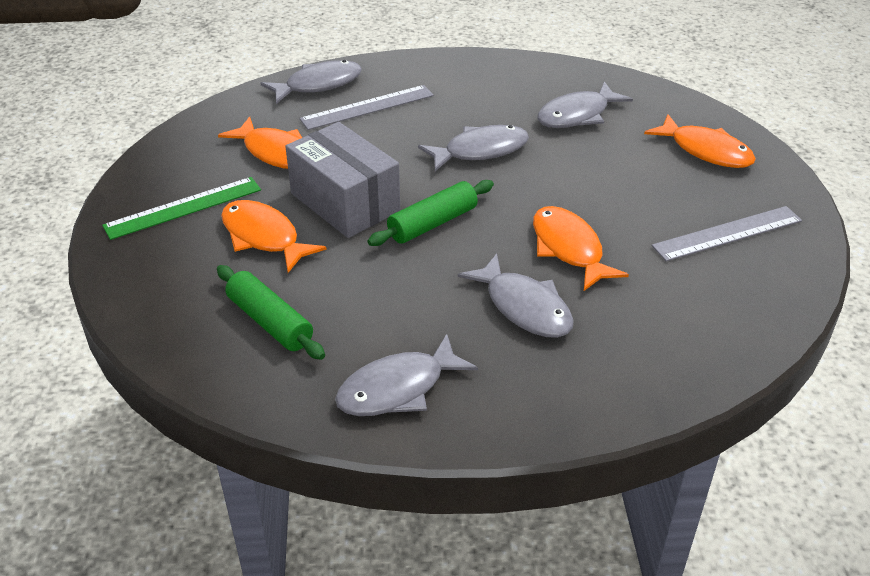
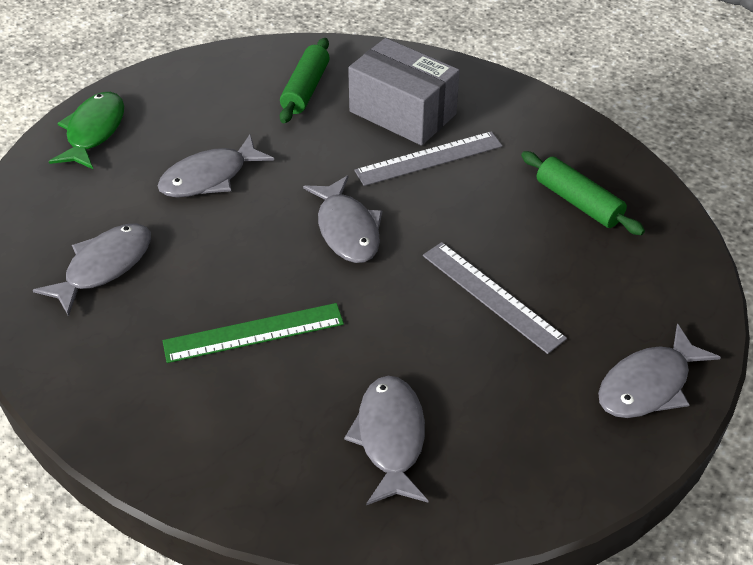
green fish: none = 0 -> [49,92,124,169] = 1
orange fish: [218,116,302,169] [221,200,327,273] [533,206,629,291] [644,114,756,168] = 4 -> none = 0

